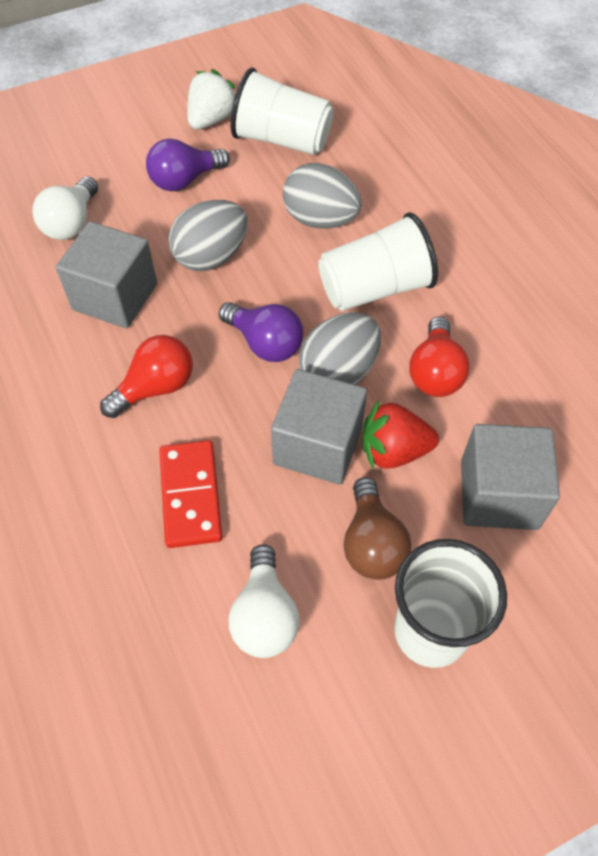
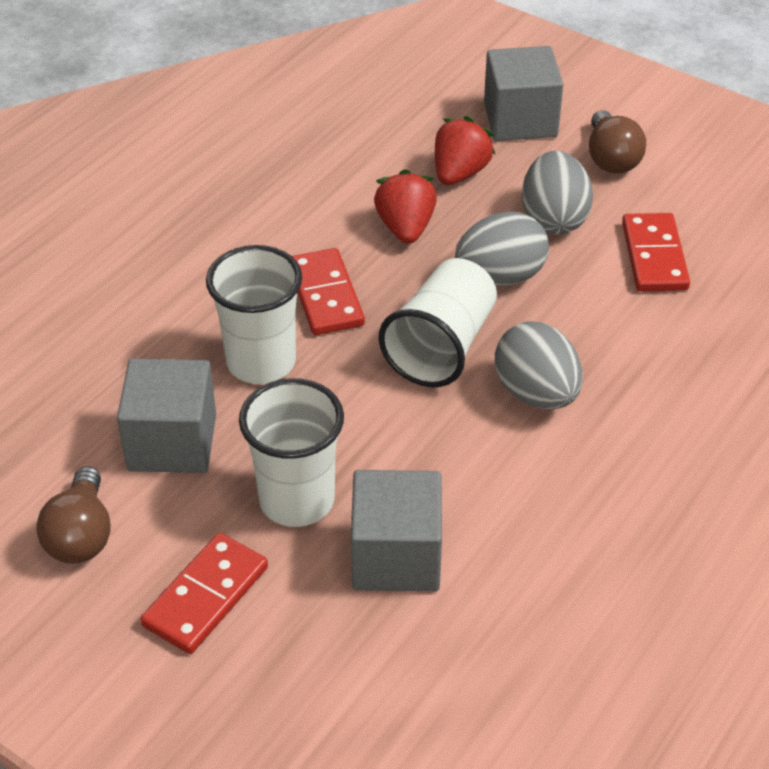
brown light bulb: [344,477,412,580] = 1 -> [36,466,111,564] [589,110,646,174] = 2
purple light bulb: [146,139,230,191] [219,302,303,362] = 2 -> none = 0
red domino: [159,440,222,548] = 1 -> [141,533,268,654] [292,248,365,335] [622,213,690,291] = 3
red light bulb: [100,335,193,418] [409,316,469,397] = 2 -> none = 0
red strawberry: [362,400,439,470] = 1 -> [374,169,437,244] [435,116,496,185] = 2
white light bulb: [32,177,98,240] [229,544,299,658] = 2 -> none = 0
white strawberry: [187,69,236,129] = 1 -> none = 0

